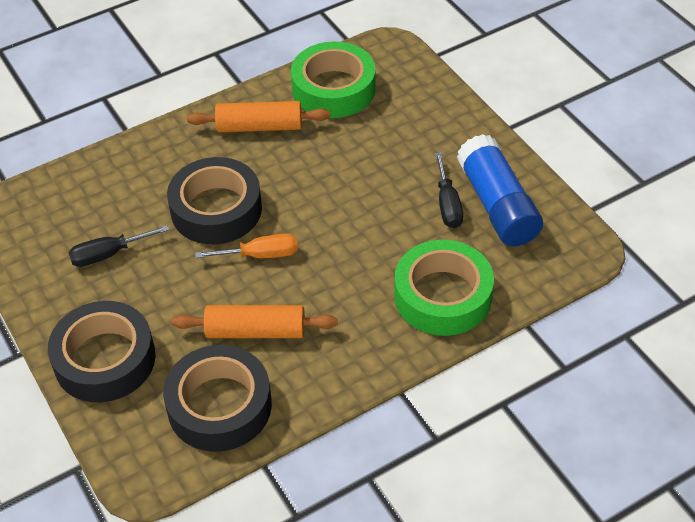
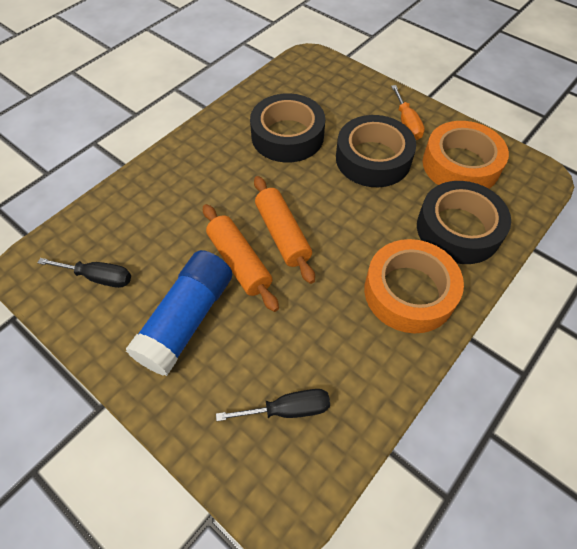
green tape: [291,42,376,118] [394,240,494,336] = 2 -> none = 0
orange tape: none = 0 -> [364,239,464,333] [423,121,509,189] = 2

